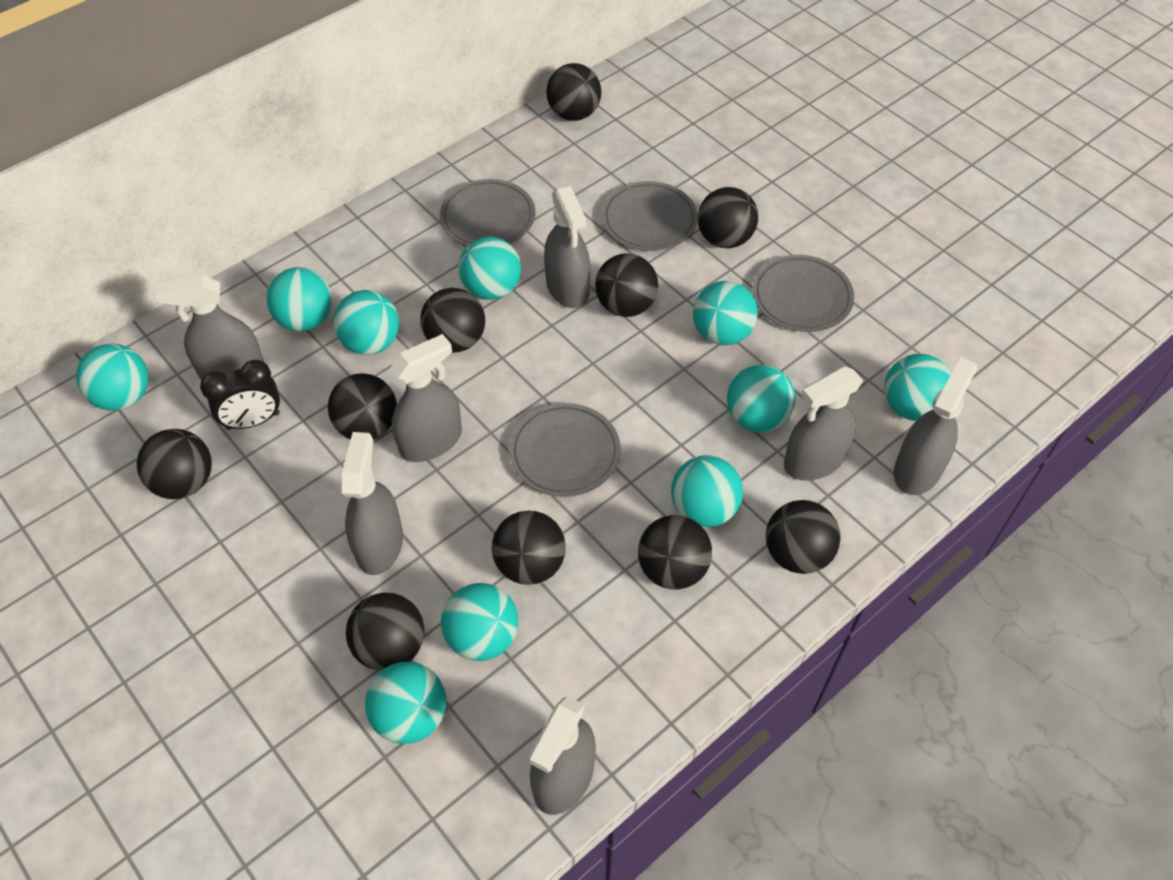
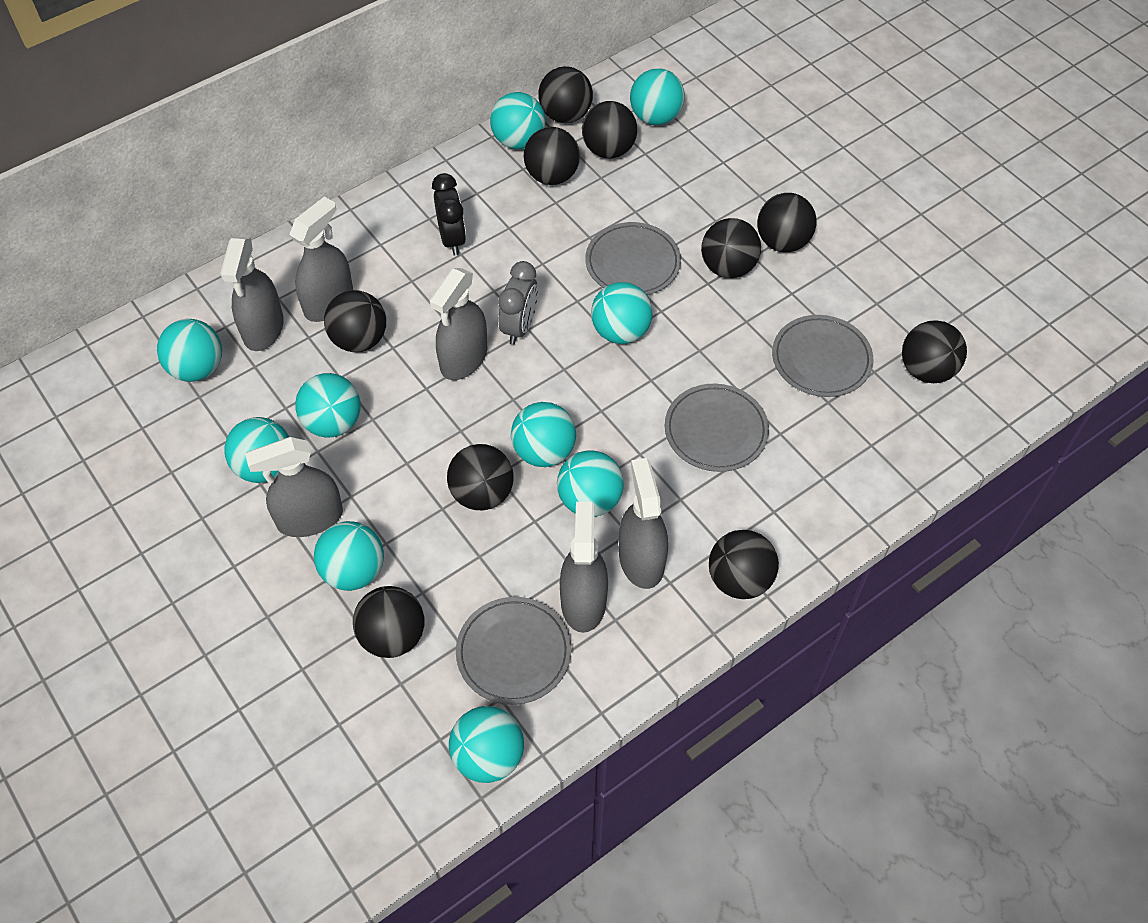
grey clock: none = 0 -> [498,261,538,345] = 1
grey spray bottle: [156,275,264,380] [342,432,403,575] [390,334,462,462] [529,696,596,815] [544,186,591,308] [784,366,863,481] [894,357,977,495] = 7 -> [220,237,284,351] [245,437,343,537] [289,197,353,322] [429,268,487,380] [560,502,608,633] [619,458,668,589] = 6

